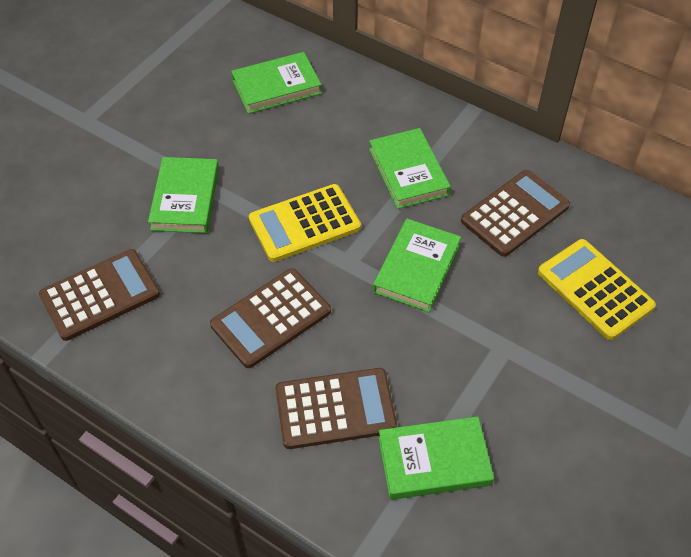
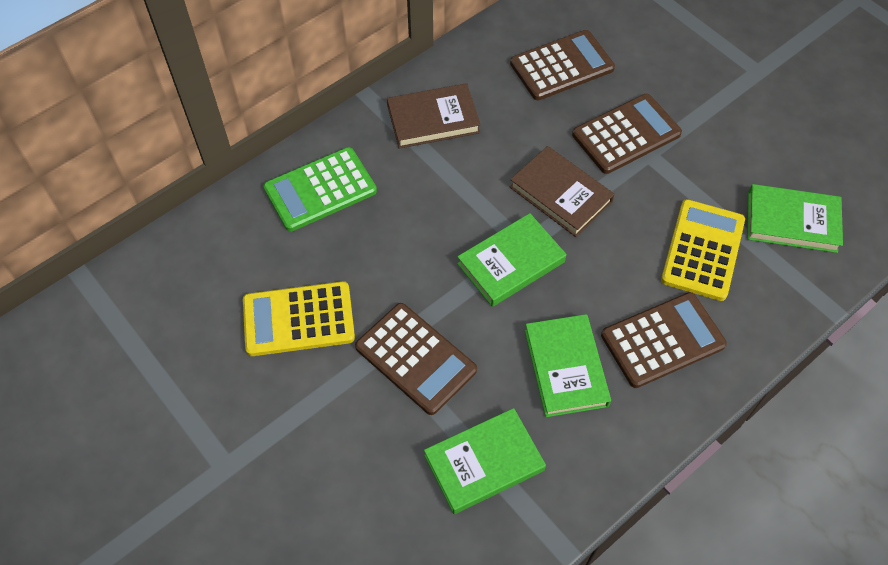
brown book: none = 0 -> [387,83,481,149] [510,146,615,237] = 2
green book: [148,157,219,233] [231,52,322,114] [369,128,451,209] [373,219,461,312] [378,416,494,500] = 5 -> [424,408,546,514] [457,213,566,307] [525,314,611,417] [747,184,843,253] = 4
green calculator: none = 0 -> [263,147,377,232] = 1

